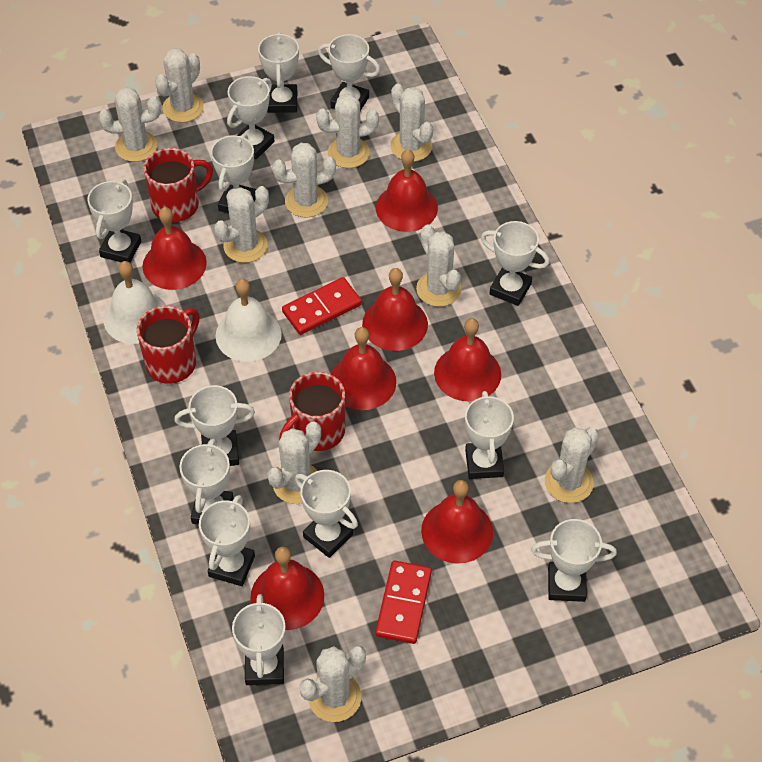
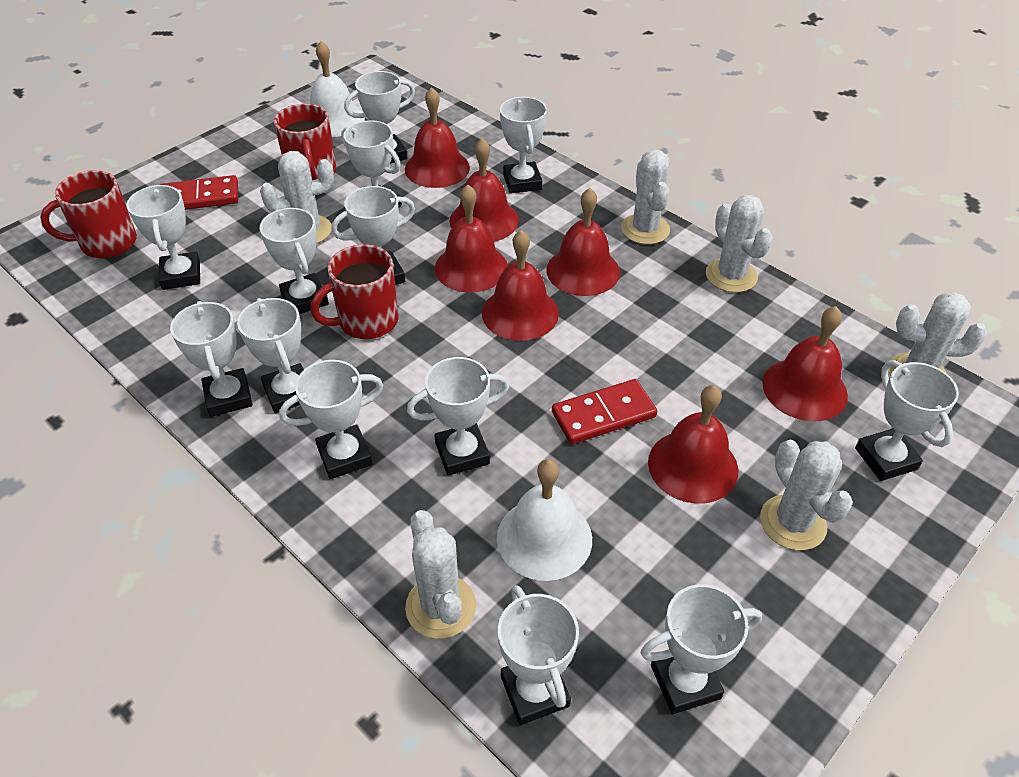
white cactus: [98,87,161,162] [155,48,204,123] [214,186,269,263] [267,421,321,504] [272,143,336,218] [300,645,366,722] [316,94,379,168] [390,84,433,162] [416,225,461,307] [545,427,599,503] = 10 -> [260,151,334,244] [405,510,476,639] [621,150,670,244] [706,195,773,293] [760,440,853,550] [889,292,987,376] = 6

